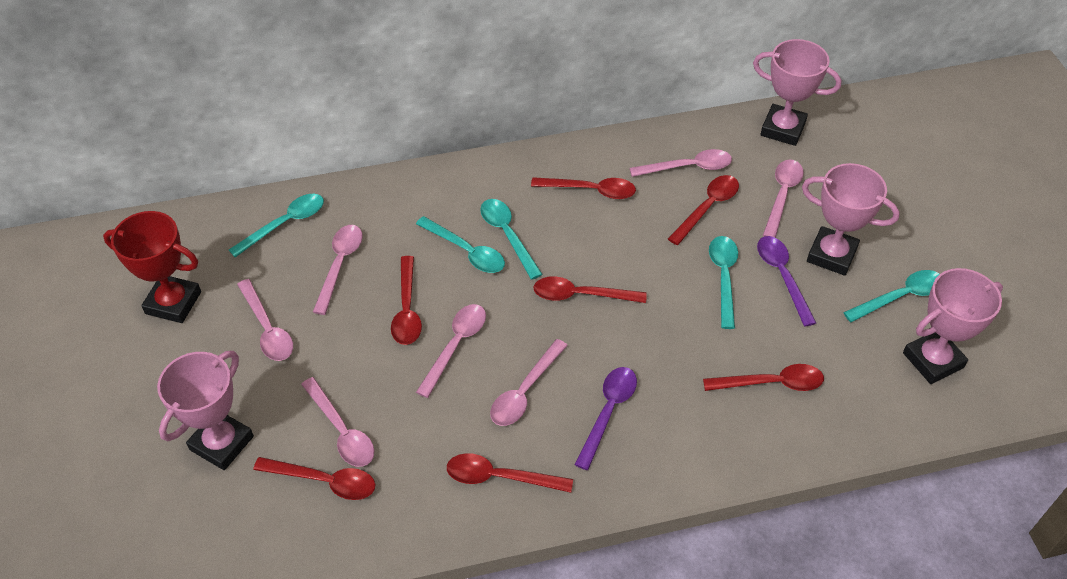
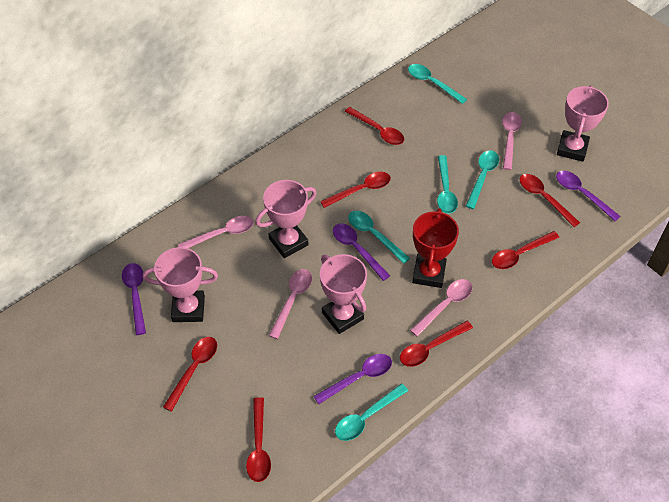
pink spoon: [237,279,293,361] [301,377,374,467] [313,225,363,315] [416,304,486,398] [490,339,568,426] [630,149,732,177] [763,160,804,238] = 7 -> [178,216,254,248] [269,269,312,339] [410,279,472,337] [502,112,522,170] = 4
purple spoon: [574,367,637,470] [757,236,816,327] = 2 -> [122,263,146,335] [314,354,392,404] [333,223,390,281] [556,171,621,221] = 4

